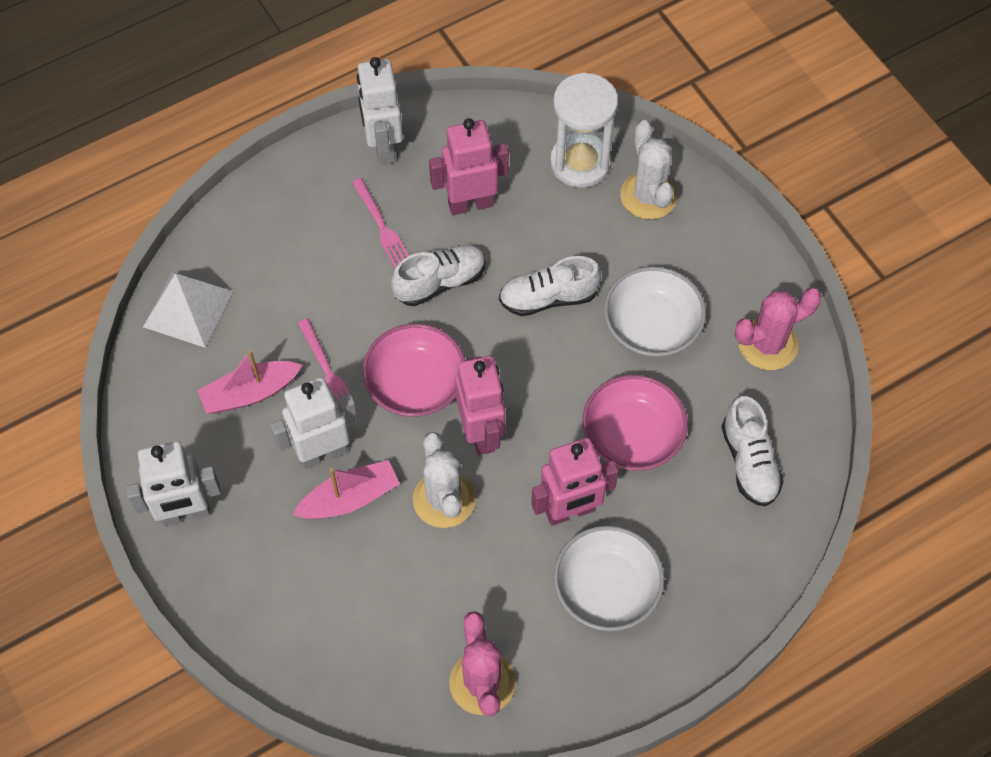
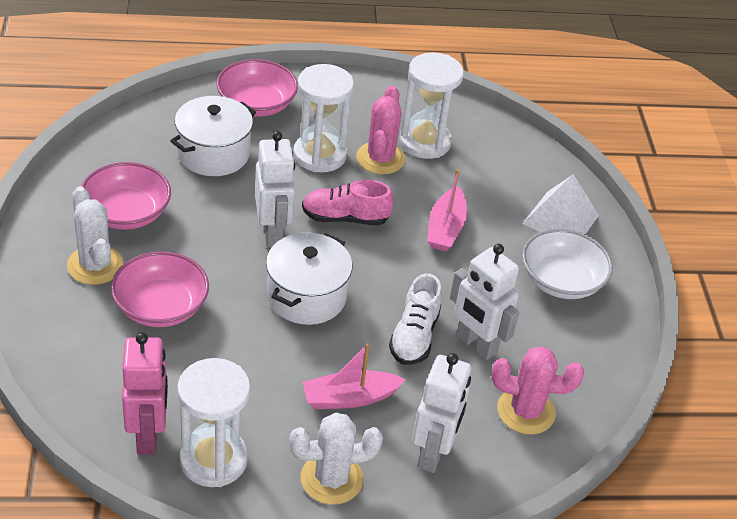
pink bowl: [362,324,465,417] [582,375,688,471] = 2 -> [81,162,171,230] [111,251,209,327] [216,59,298,117] = 3
pink fork: [297,318,358,410] [352,178,409,268] = 2 -> none = 0
pink robot: [429,118,509,215] [455,356,505,455] [531,438,618,526] = 3 -> [122,332,168,454] = 1
pink shoe: none = 0 -> [302,180,394,226] = 1
white bowl: [554,526,664,631] [604,266,706,357] = 2 -> [522,229,613,299] = 1
white hourglass: [550,72,618,188] = 1 -> [177,358,250,487] [293,64,354,172] [399,53,464,159] = 3
white pot: none = 0 -> [170,96,256,176] [266,233,353,325] = 2
white shoe: [391,245,486,306] [499,256,601,316] [721,396,784,506] = 3 -> [389,273,442,365] = 1

